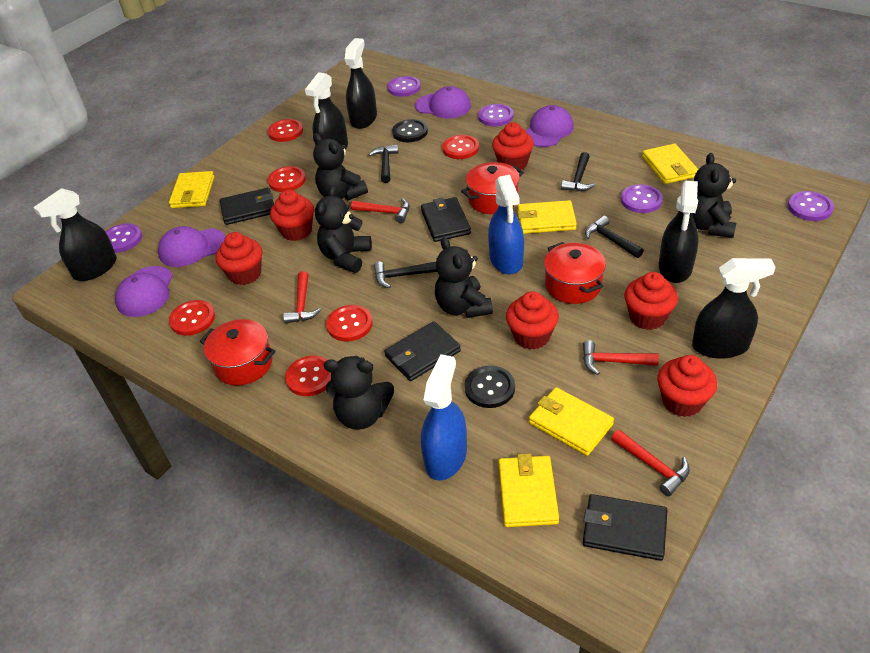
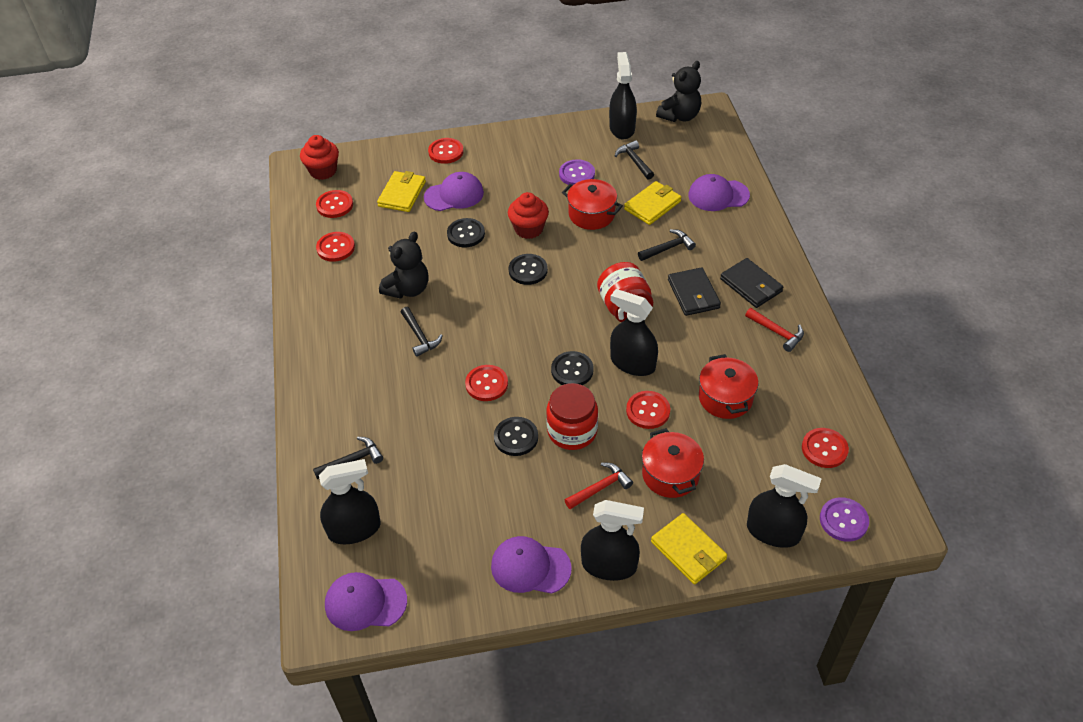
black button: [392,119,428,142] [465,365,515,408] = 2 -> [447,218,485,248] [494,417,538,456] [509,254,548,285] [551,351,594,385] = 4
black teddy bear: [313,133,368,201] [315,186,372,273] [324,356,394,430] [435,237,493,318] [692,153,736,238] = 5 -> [379,232,429,299] [656,61,701,122] = 2
black wallet: [220,188,274,225] [384,322,461,381] [421,197,471,242] [583,494,668,561] = 4 -> [668,267,721,316] [720,258,783,308] = 2
blue spray bottle: [421,354,467,481] [488,175,524,274] = 2 -> none = 0
purple button: [106,223,142,253] [387,76,421,97] [478,104,514,126] [621,184,663,213] [788,191,834,221] = 5 -> [559,159,595,185] [820,497,869,542] = 2
red cupcake: [216,232,262,285] [270,190,314,241] [492,122,534,170] [506,291,559,350] [624,272,678,330] [657,355,717,417] = 6 -> [300,135,339,180] [508,192,549,239] = 2
red hammer: [283,271,321,324] [351,198,410,223] [583,340,659,375] [611,430,690,496] = 4 -> [565,463,633,509] [745,308,804,352] = 2
red jar: none = 0 -> [546,383,598,450] [597,262,653,322] = 2
yellow wallet: [169,171,214,208] [499,453,559,527] [518,200,577,234] [529,387,614,456] [642,143,698,184] = 5 -> [377,171,426,212] [624,181,681,225] [651,513,727,584] = 3

